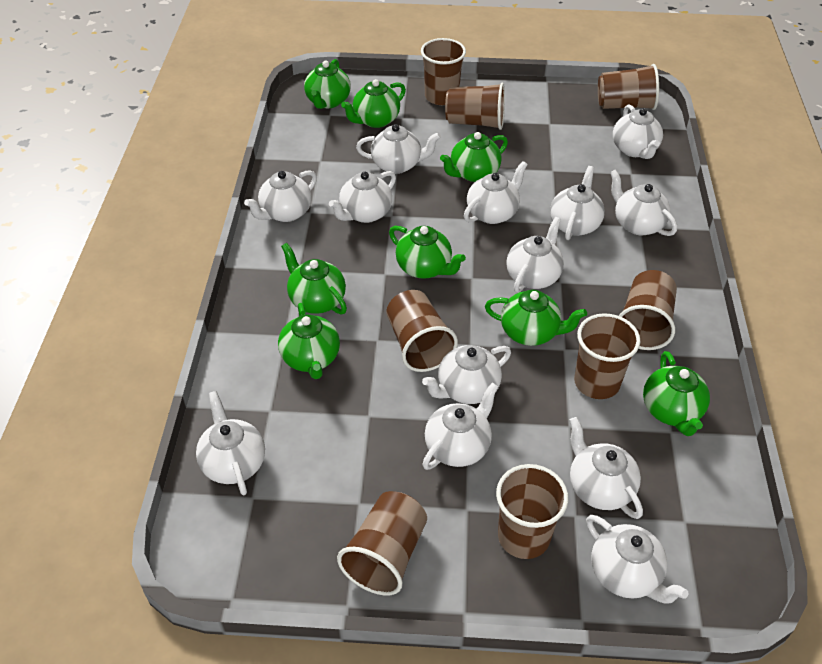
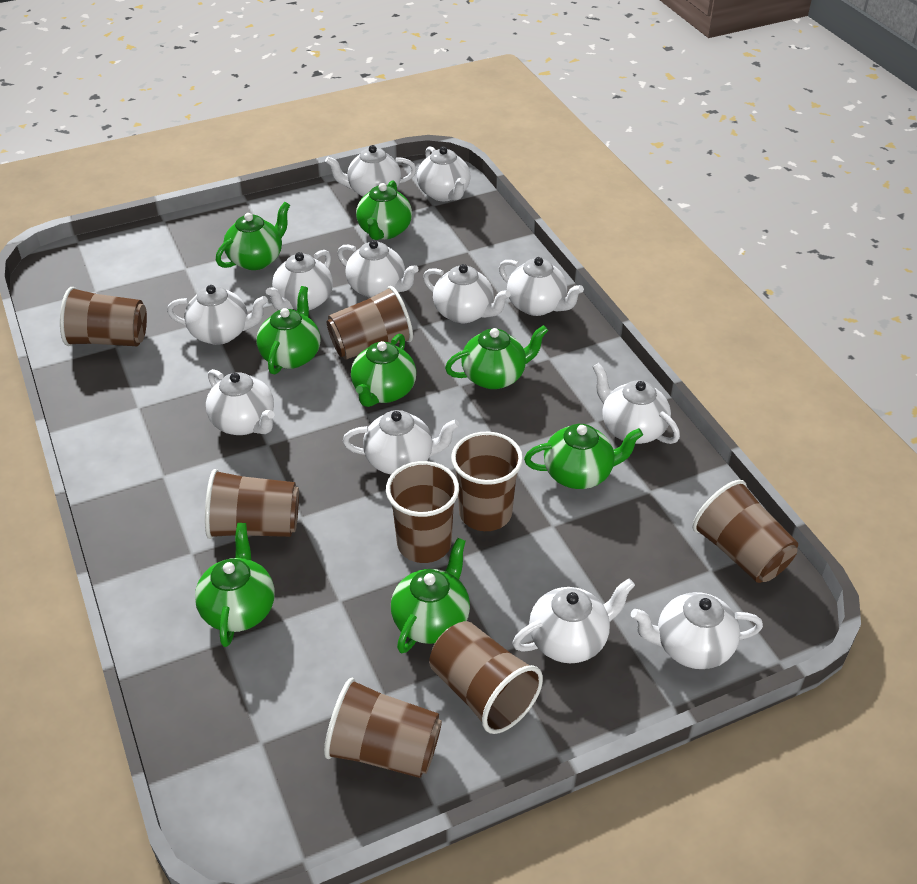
white teapot: [196,391,265,495] [244,170,317,222] [329,171,396,223] [356,124,441,174] [422,345,511,404] [422,383,498,470] [464,161,528,224] [506,217,564,293] [550,166,605,240] [570,417,643,519] [586,515,688,604] [610,170,677,236] [613,104,663,159] = 13 -> [167,285,268,345] [206,369,275,435] [266,250,333,310] [325,145,416,197] [337,240,419,298] [343,410,459,474] [417,146,471,201] [423,264,511,323] [499,257,584,316] [512,579,635,663] [593,363,680,444] [631,592,763,669] = 12

